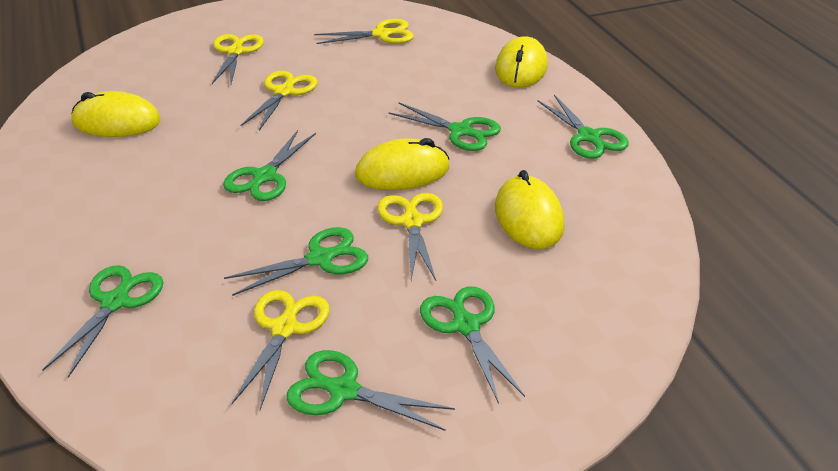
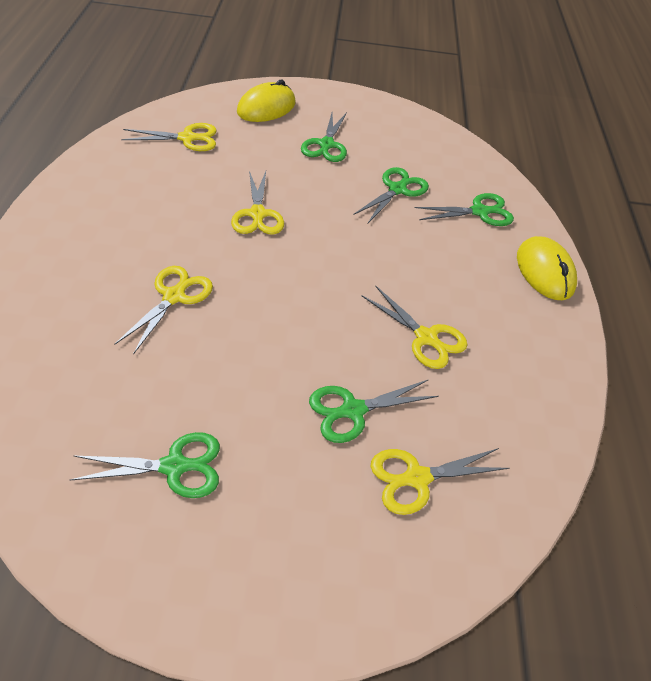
green scissors: [42,265,163,378] [223,130,316,201] [224,227,368,296] [286,350,455,431] [389,103,501,151] [420,287,525,404] [538,95,629,159] = 7 -> [70,432,220,498] [301,113,347,162] [309,379,439,443] [353,167,429,223] [415,193,514,226] = 5
yellow mouse: [71,91,161,137] [355,138,450,190] [495,36,548,87] [495,170,564,249] = 4 -> [237,80,296,122] [517,236,577,300] = 2

